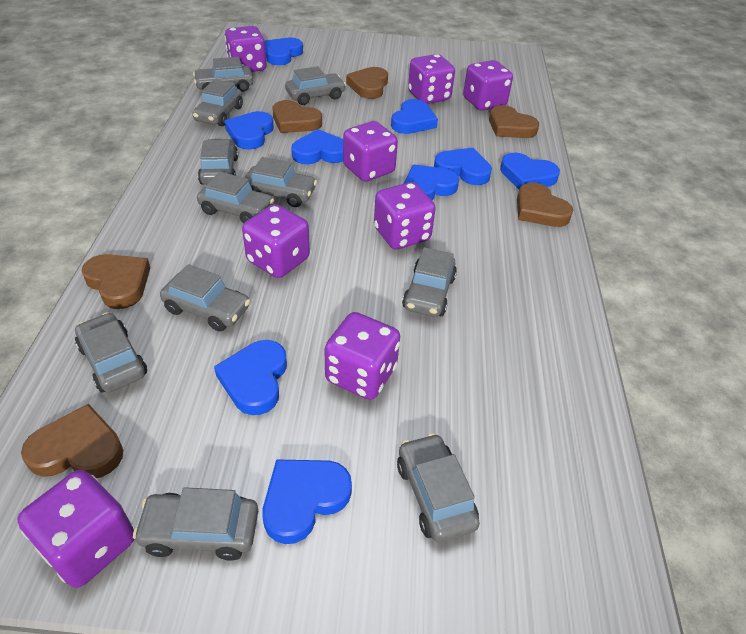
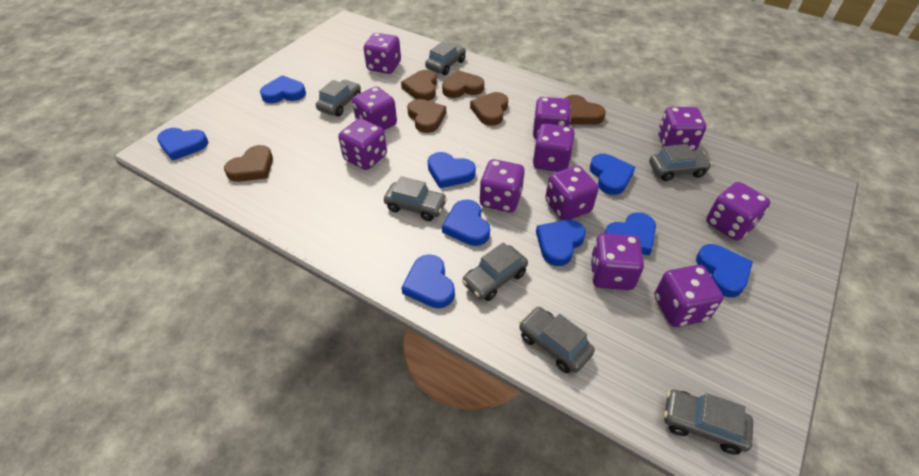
grey car: [75,312,147,393] [133,487,258,561] [160,264,250,332] [193,57,253,92] [193,79,243,126] [197,172,274,223] [198,139,238,185] [244,157,317,207] [285,66,346,105] [397,433,480,543] [402,247,457,317] = 11 -> [316,80,361,116] [384,176,447,221] [425,42,466,75] [462,242,528,301] [519,307,595,373] [649,144,712,181] [664,390,753,455] = 7
purple dice: [17,470,134,588] [225,26,266,72] [242,204,310,278] [324,312,400,400] [343,121,398,182] [374,182,436,250] [408,54,455,104] [463,60,513,111] = 8 -> [338,118,387,170] [352,87,397,130] [364,33,401,74] [479,159,525,212] [533,97,571,139] [533,124,575,172] [545,166,599,220] [590,233,644,290] [654,265,723,327] [658,107,706,150] [706,182,770,241] = 11

